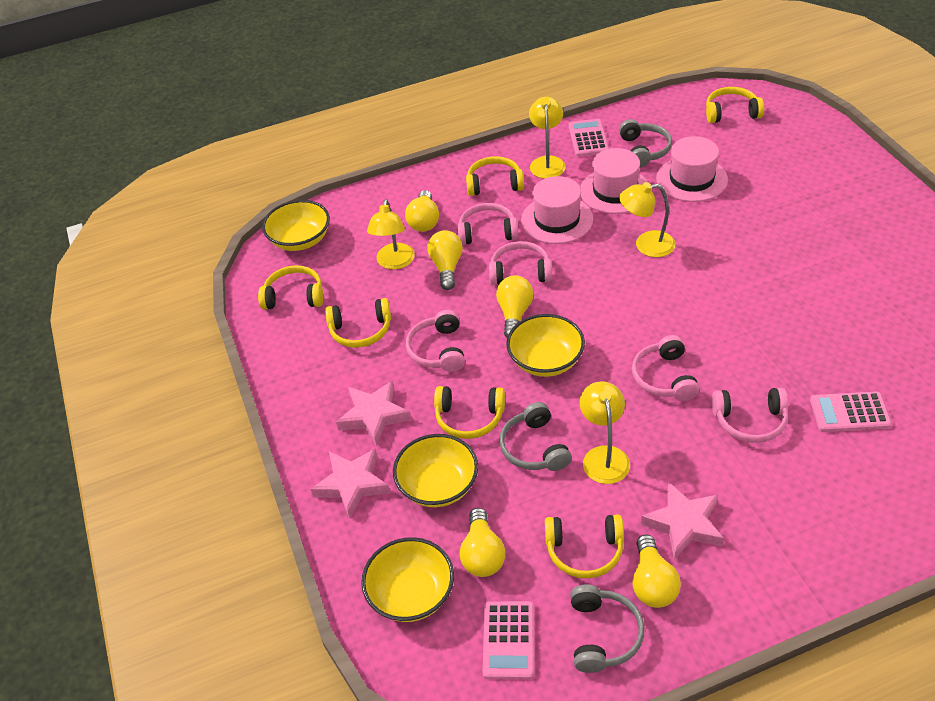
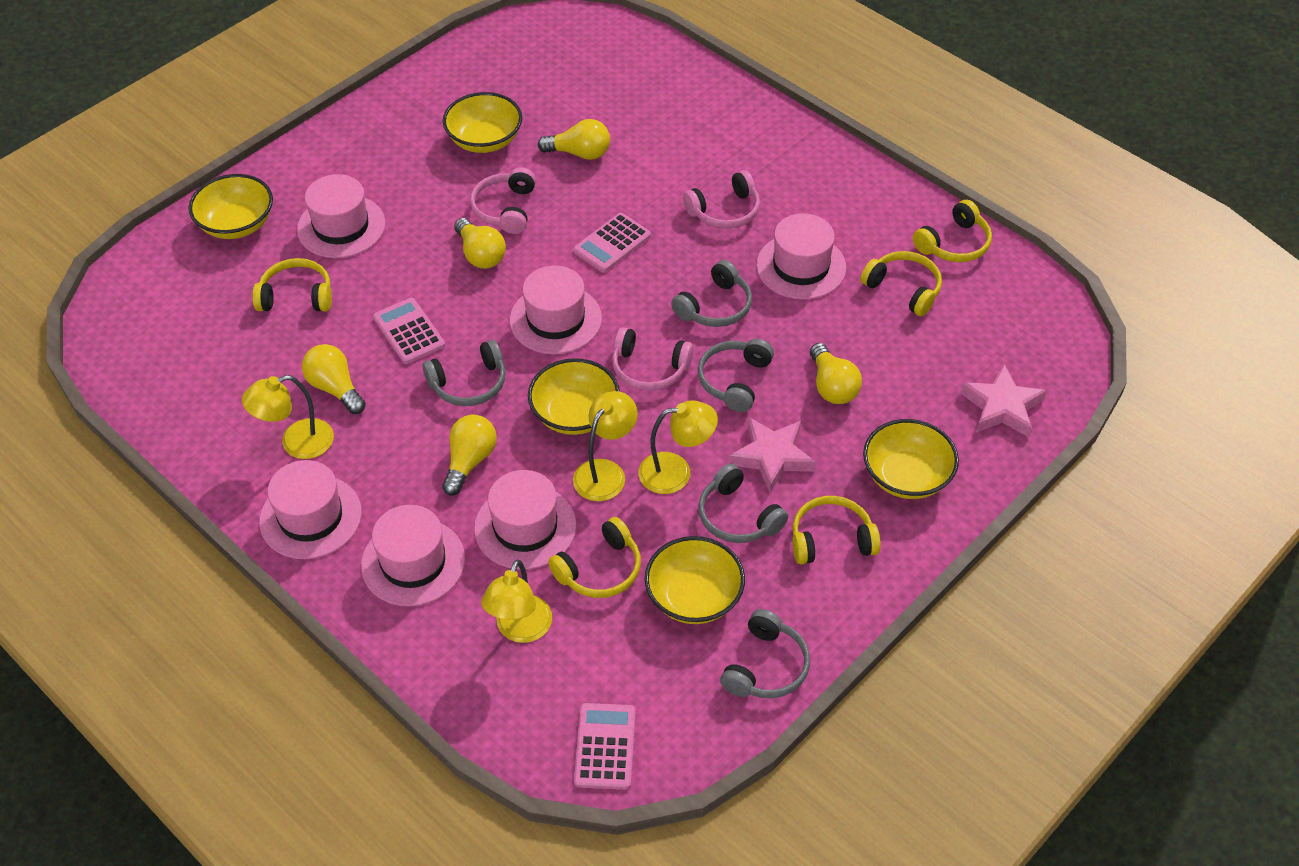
grey headphones: [499,402,572,471] [570,584,645,673] [619,119,672,167] = 3 -> [423,340,505,406] [671,260,752,327] [698,339,774,412] [698,463,788,543] [720,609,810,698] = 5
pink hat: [521,176,593,244] [580,148,649,214] [656,136,728,202] = 3 -> [259,460,362,559] [297,174,385,258] [361,505,465,606] [474,470,576,570] [510,265,602,354] [756,213,846,300] = 6
pink headphones: [406,310,465,372] [458,203,518,245] [489,241,552,285] [632,335,699,401] [712,388,788,443] = 5 -> [470,167,536,234] [612,327,693,391] [683,170,760,229] = 3
pink star: [311,448,390,518] [336,381,411,446] [641,482,724,560] = 3 -> [729,417,816,493] [960,364,1047,437] = 2
yellow bowl: [262,200,330,251] [361,537,454,622] [393,434,478,507] [506,314,585,377] = 4 -> [189,174,273,239] [443,92,522,153] [528,358,620,435] [645,536,745,624] [863,419,959,499] = 5
yellow headphones: [258,265,323,310] [325,298,391,348] [434,386,505,439] [466,156,524,196] [545,515,624,579] [706,87,764,123] = 6 -> [252,258,332,312] [548,517,641,598] [792,496,881,564] [861,251,942,316] [913,200,992,262] = 5

